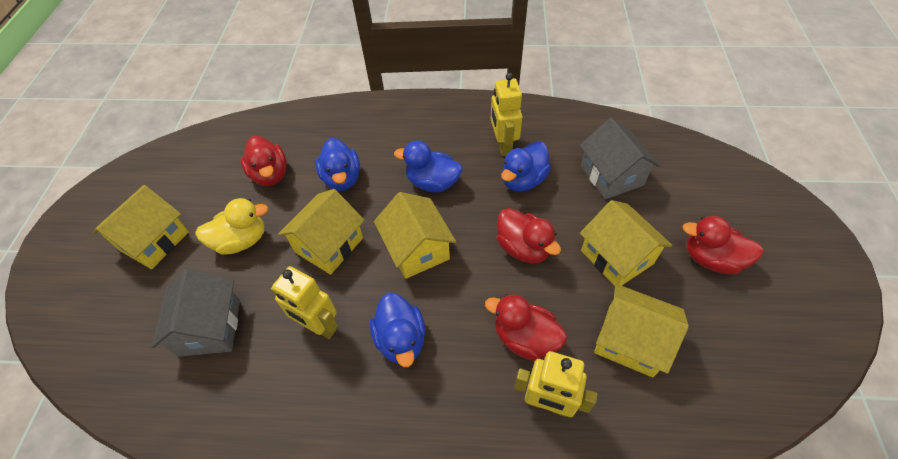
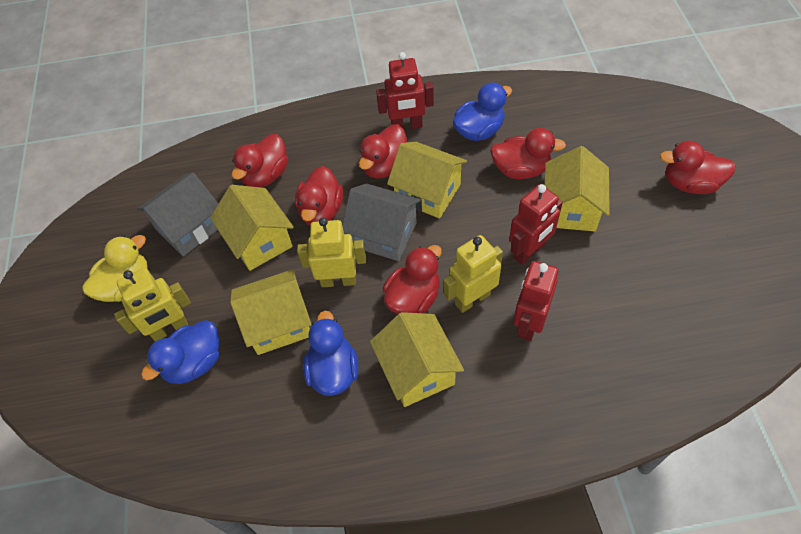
blue duck: [315,138,360,191] [370,293,426,367] [394,141,462,193] [501,142,551,192] = 4 -> [141,320,219,384] [303,311,358,396] [453,82,512,141] = 3
red duck: [240,136,287,186] [485,294,567,361] [497,208,561,263] [682,216,764,274] = 4 -> [232,134,288,187] [295,166,343,225] [359,124,407,179] [383,245,442,314] [490,128,566,179] [660,141,736,194] = 6
red robot: none = 0 -> [376,52,434,129] [509,184,563,265] [513,261,558,341] = 3

